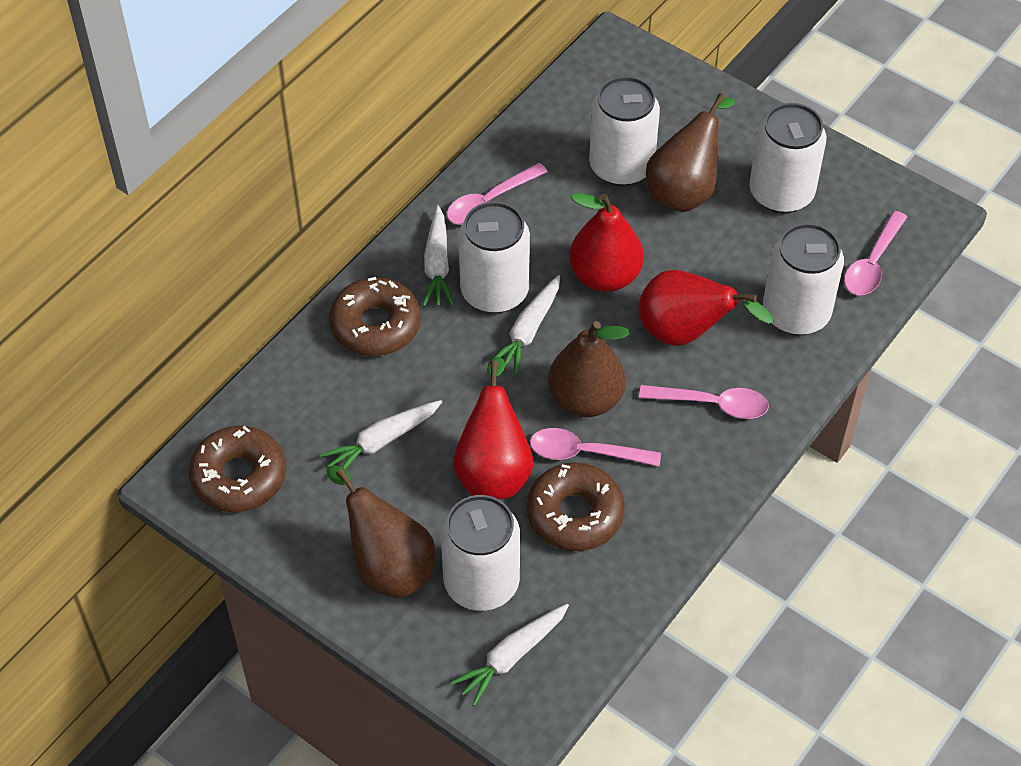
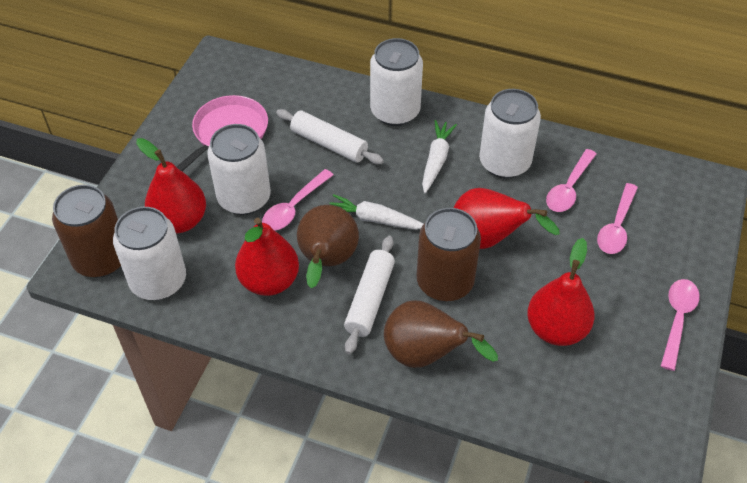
brown can: none = 0 -> [52,185,121,278] [417,208,481,301] = 2
brown donut: [189,426,286,512] [329,277,421,356] [527,462,625,551] = 3 -> none = 0
brown pear: [327,465,435,598] [548,321,630,417] [646,93,736,212] = 3 -> [297,205,359,288] [384,301,498,368] = 2
pink pan: none = 0 -> [177,95,268,171] = 1
red pear: [453,357,533,499] [569,193,644,292] [639,270,774,346] = 3 -> [136,138,206,233] [235,218,299,296] [453,188,560,249] [527,238,594,346] = 4
white can: [441,495,520,611] [458,202,530,313] [589,76,660,186] [750,103,826,213] [763,223,844,335] = 5 -> [113,207,186,300] [207,124,271,215] [370,38,423,126] [479,89,541,178] = 4
white carrot: [320,400,442,470] [423,205,454,307] [450,604,569,706] [494,275,560,376] = 4 -> [329,194,423,230] [422,120,457,193] = 2
white rolling pin: none = 0 -> [276,109,384,164] [344,236,395,354] = 2

